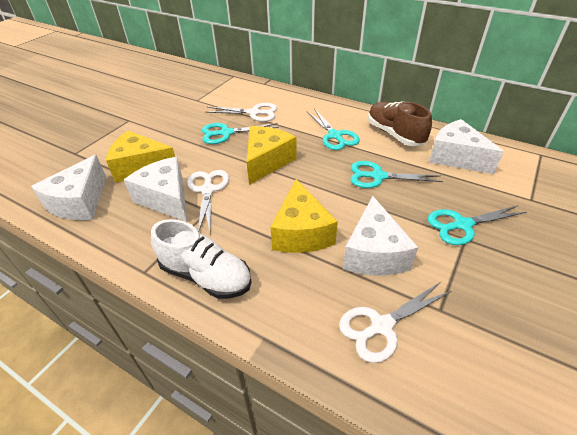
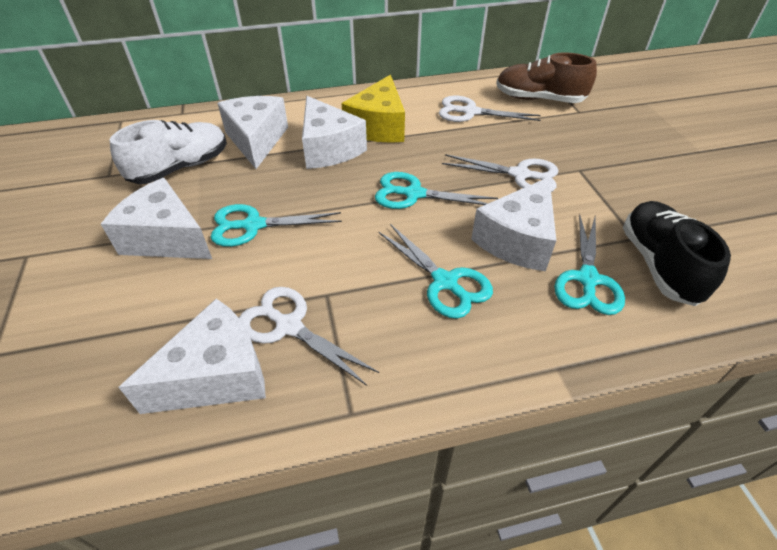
black shoe: none = 0 -> [623,201,731,306] = 1
white cheese: [31,155,106,220] [124,157,187,222] [343,196,418,276] [429,119,504,174] = 4 -> [101,178,212,259] [118,299,266,414] [217,96,288,169] [302,96,367,169] [471,177,556,271] = 5
yellow cheese: [106,131,175,183] [246,126,297,185] [270,179,338,253] = 3 -> [341,75,405,143] = 1

